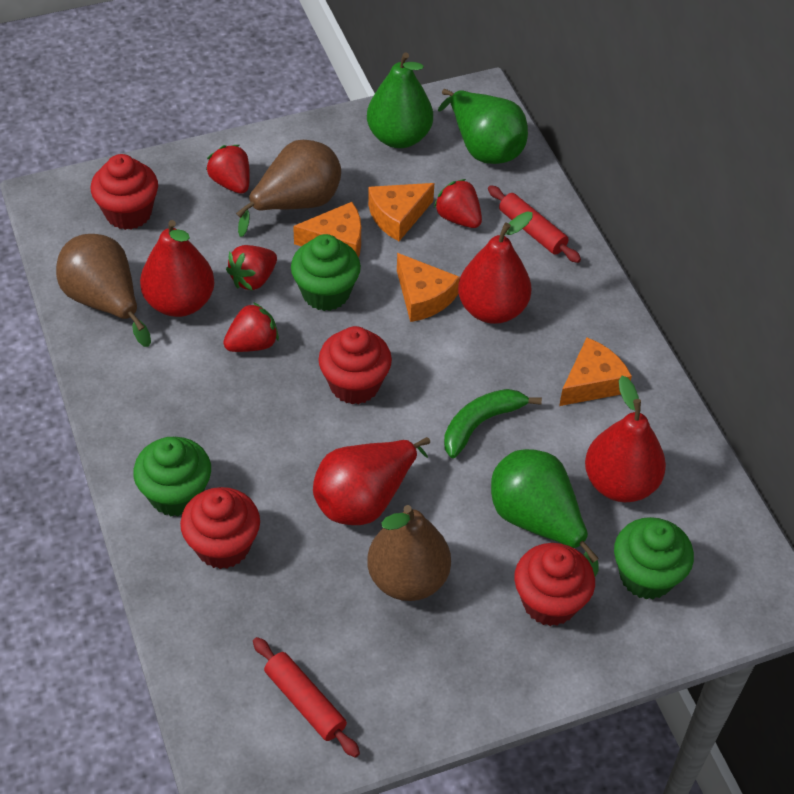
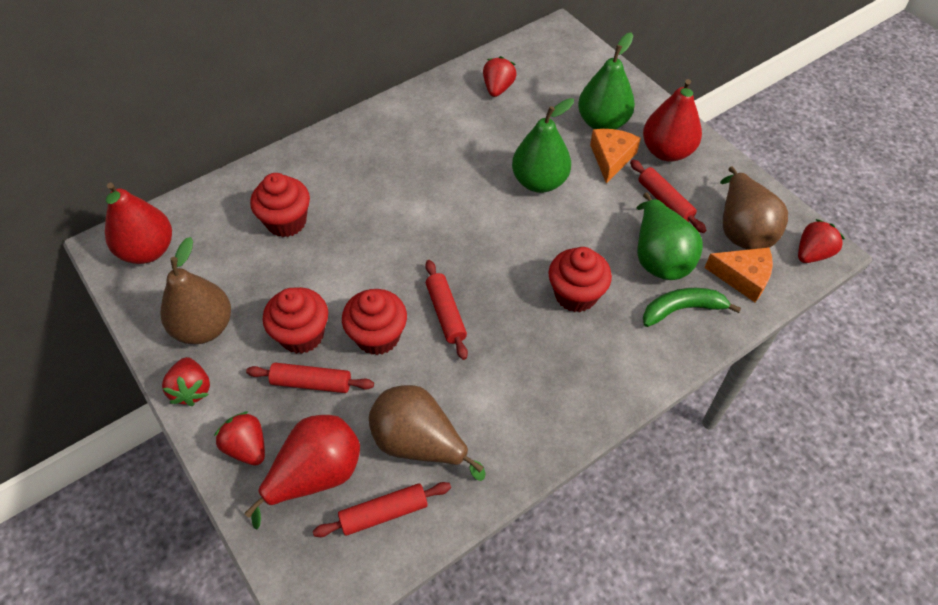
green cupcake: [133,437,211,517] [291,234,361,311] [614,517,694,599] = 3 -> none = 0
orange cheese: [293,202,361,258] [368,183,434,241] [397,253,460,322] [559,338,632,406] = 4 -> [590,129,641,184] [704,247,773,302] = 2
red pear: [140,220,215,317] [313,437,430,525] [458,211,533,324] [585,376,666,502] = 4 -> [105,183,172,264] [244,415,360,529] [643,79,702,162] = 3
red rolling pin: [253,637,360,758] [488,185,581,263] = 2 -> [246,363,374,393] [313,482,451,537] [425,260,468,360] [630,159,706,233] = 4

